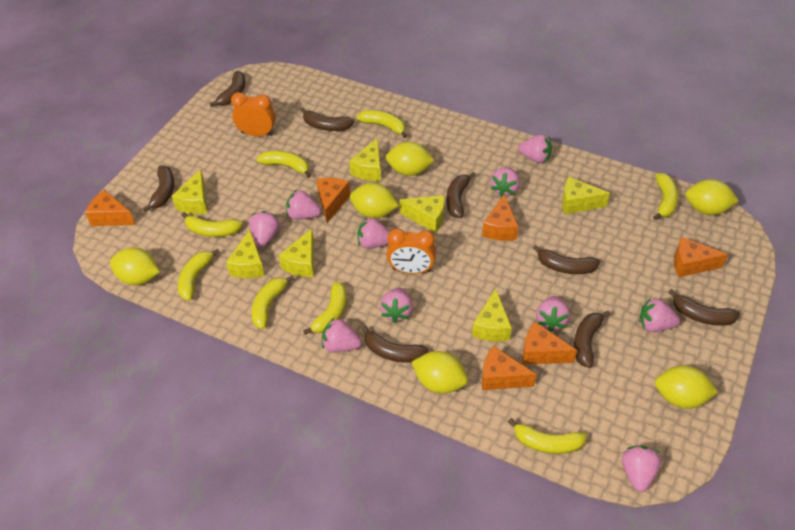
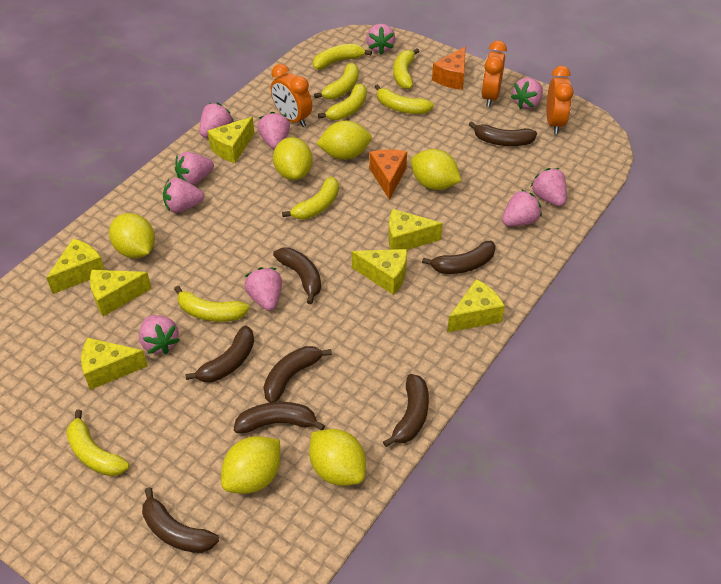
orange cheese: [85,190,135,226] [316,178,350,223] [482,194,518,241] [482,346,537,390] [522,322,577,365] [674,237,728,277] = 6 -> [369,149,407,200] [432,46,466,90] = 2
orange clock: [231,92,276,136] [387,228,436,274] = 2 -> [271,64,312,127] [481,41,507,107] [547,66,574,134] = 3

